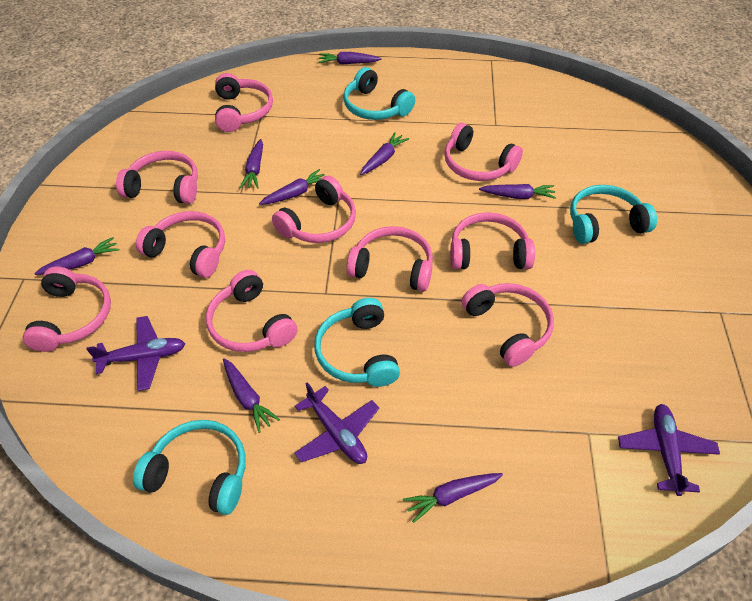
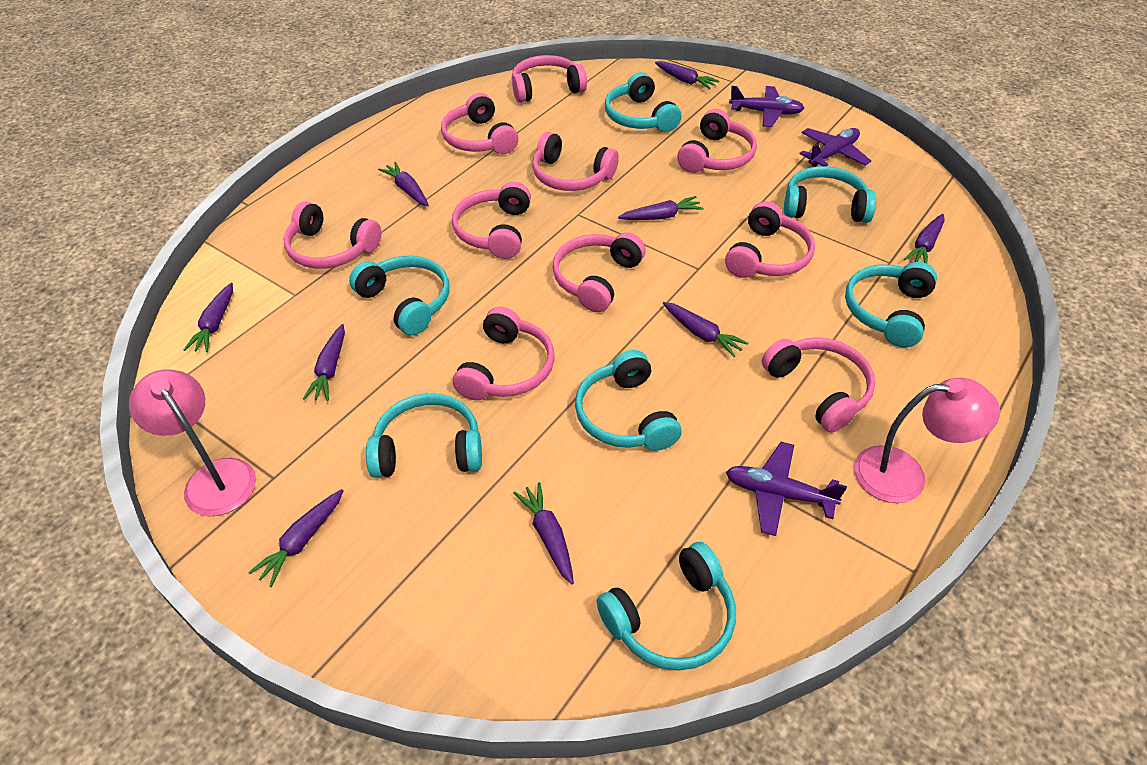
pink lamp: none = 0 -> [129,369,256,516] [854,378,1000,503] = 2
purple carrot: [34,237,120,275] [223,358,280,433] [240,139,263,189] [259,169,325,205] [318,52,382,65] [360,132,409,175] [403,473,503,523] [479,184,556,199] = 8 -> [184,283,233,352] [248,489,344,587] [303,324,345,401] [378,162,429,206] [513,482,574,585] [618,196,703,220] [655,61,719,89] [663,302,749,357] [904,214,945,264] = 9
turquoise headphones: [133,420,245,515] [314,298,400,387] [343,67,415,120] [570,185,657,244] = 4 -> [349,256,449,336] [366,393,482,478] [575,350,681,451] [597,542,736,670] [605,72,681,132] [784,166,876,223] [845,262,937,347] = 7

